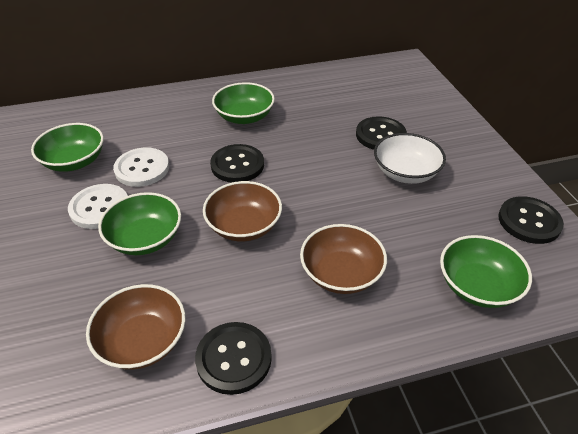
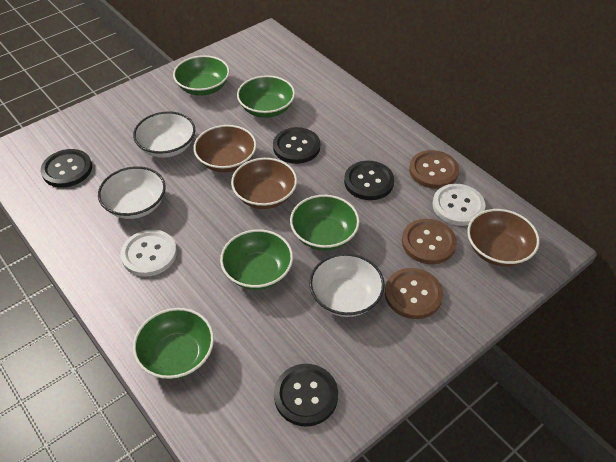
brown button: none = 0 -> [385,268,443,319] [402,219,457,264] [409,150,459,189] = 3
green bowl: [31,123,104,172] [98,192,181,255] [212,82,275,124] [440,235,532,308] = 4 -> [133,308,214,379] [173,55,230,96] [220,229,293,290] [237,75,295,118] [290,195,360,251] = 5
white bowl: [374,133,446,184] = 1 -> [98,166,166,219] [133,111,195,158] [309,253,385,317] = 3

